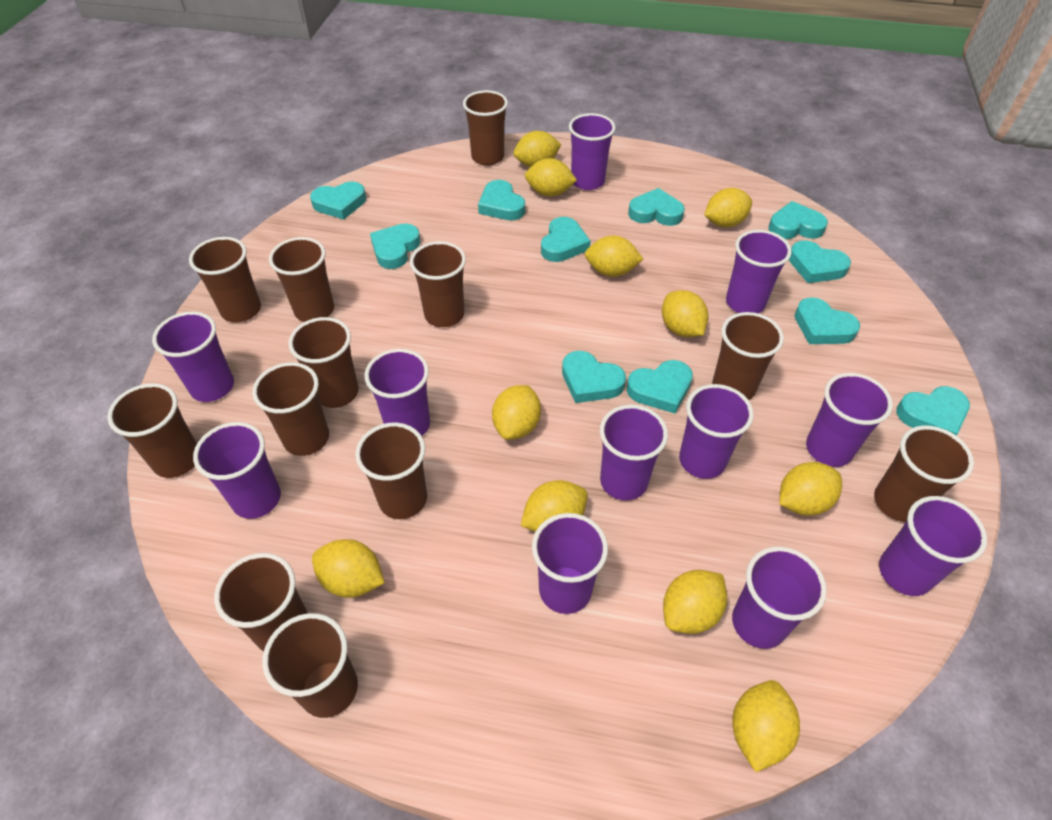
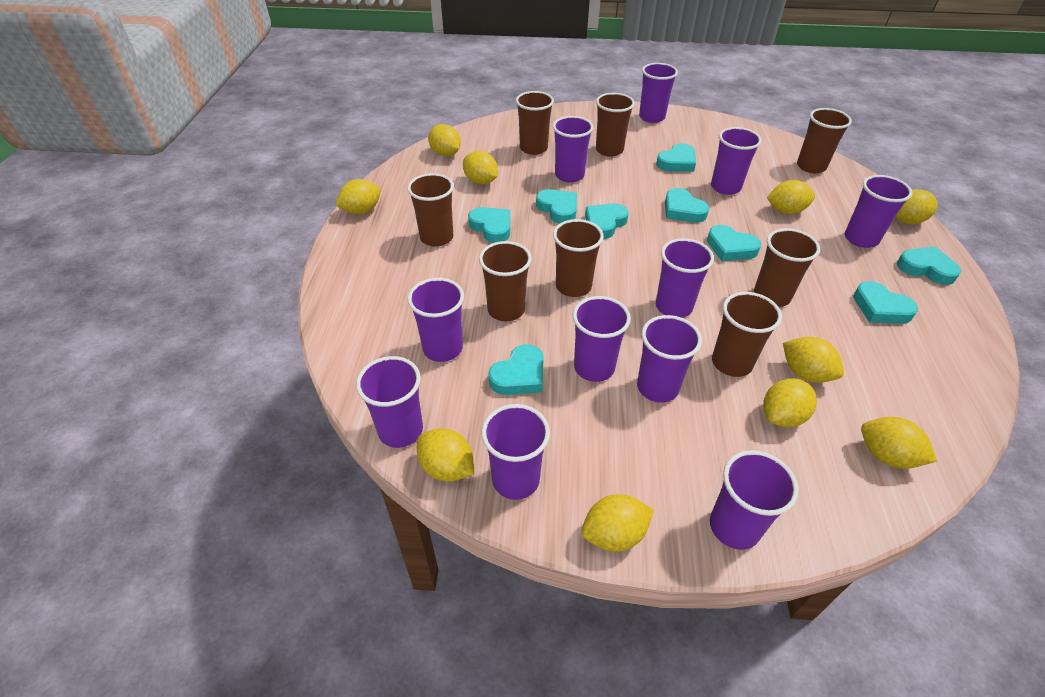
brown cup: [107,383,197,478] [189,237,261,322] [214,553,308,652] [252,362,329,456] [262,613,358,718] [269,237,334,322] [288,317,359,408] [355,423,427,519] [410,241,466,327] [463,90,508,165] [712,312,784,400] [874,425,974,522] = 12 -> [407,173,454,247] [479,241,532,321] [516,91,554,155] [553,219,604,297] [596,93,635,157] [712,292,782,377] [754,228,820,307] [797,108,852,173] = 8
turquoise heart: [310,181,366,220] [370,223,421,269] [478,180,525,220] [541,217,591,262] [562,351,626,403] [626,360,693,413] [628,188,685,226] [769,201,828,239] [789,240,851,283] [795,298,860,344] [896,386,970,436] = 11 -> [468,207,510,243] [488,344,544,395] [536,189,577,223] [585,203,629,239] [656,143,696,172] [665,188,709,223] [707,225,761,261] [853,281,918,324] [897,246,961,285] = 9
yellow lemon: [312,539,385,598] [492,385,541,440] [514,131,561,167] [521,480,588,532] [525,158,577,197] [585,236,643,277] [662,290,708,337] [663,570,727,634] [704,188,752,227] [732,680,800,772] [779,462,842,516] = 11 -> [335,179,381,214] [417,428,474,482] [428,124,461,156] [463,151,498,184] [581,494,654,552] [763,378,817,428] [767,180,815,214] [783,337,844,383] [861,417,937,469] [895,189,938,224] = 10

